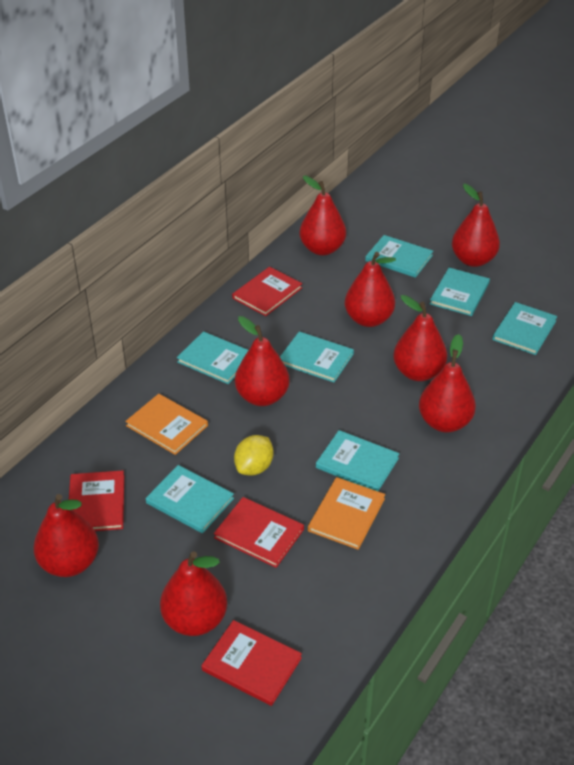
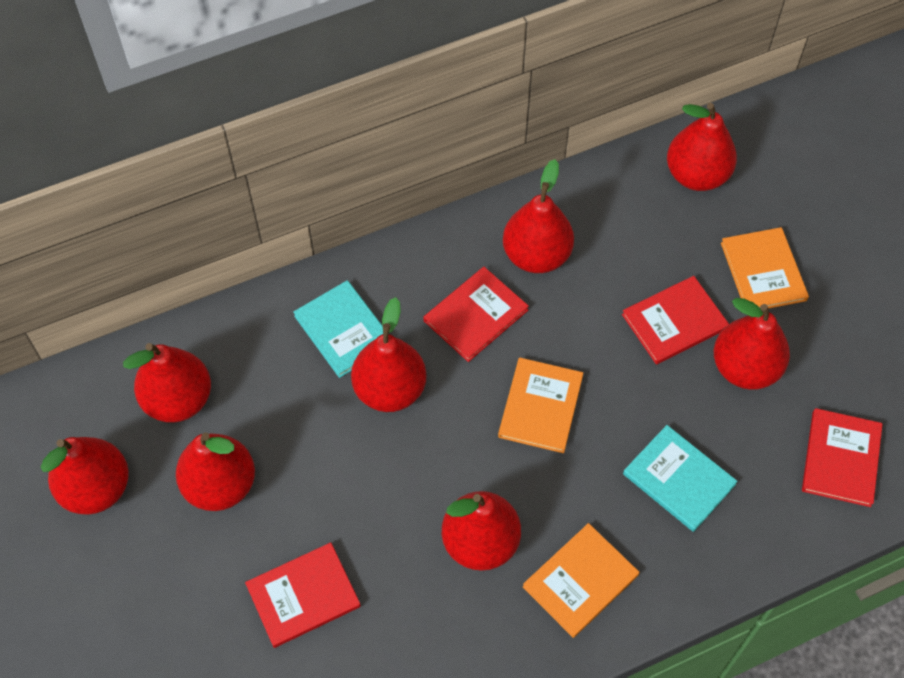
orange book: [125,394,208,455] [308,477,385,550] = 2 -> [498,358,583,453] [523,523,639,638] [721,227,809,309] = 3
turquoise book: [146,465,234,533] [177,331,248,384] [280,332,354,382] [316,430,400,491] [365,235,433,278] [430,268,490,316] [493,302,557,355] = 7 -> [293,280,383,378] [623,425,738,532] = 2
yellow lemon: [234,435,274,476] = 1 -> none = 0

